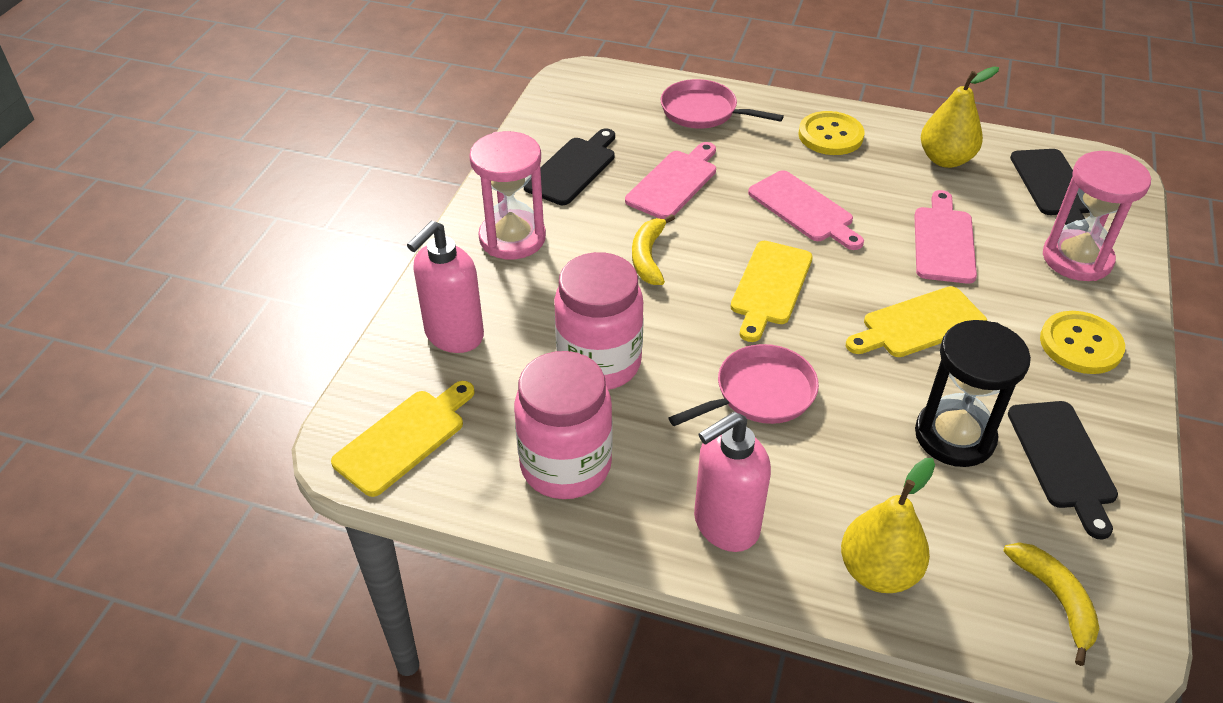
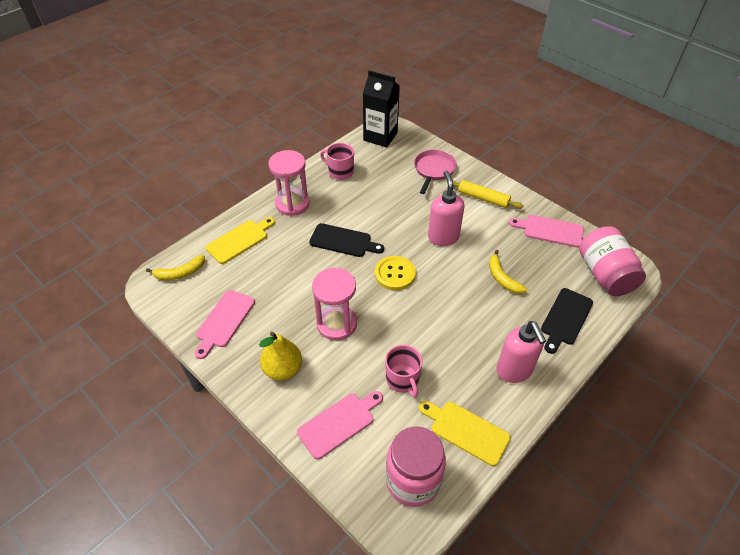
black carton: none = 0 -> [363,71,400,147] = 1
black cutting board: [524,128,615,205] [1008,401,1118,539] [1010,149,1090,225] = 3 -> [309,223,384,257] [541,288,593,354] = 2
black hourglass: [915,320,1031,467] = 1 -> none = 0
pink mug: none = 0 -> [320,143,354,180] [385,345,423,398] = 2
pink pan: [661,79,784,129] [669,344,819,426] = 2 -> [414,149,457,194] = 1
yellow button: [798,111,865,155] [1040,311,1125,374] = 2 -> [375,256,416,290] = 1
yellow cutting board: [331,381,475,497] [730,241,813,342] [846,286,987,357] = 3 -> [206,217,275,264] [419,401,511,466] = 2
yellow pear: [841,458,935,593] [921,66,999,168] = 2 -> [259,332,302,380] = 1
yellow rolling pin: none = 0 -> [447,180,524,209] = 1

